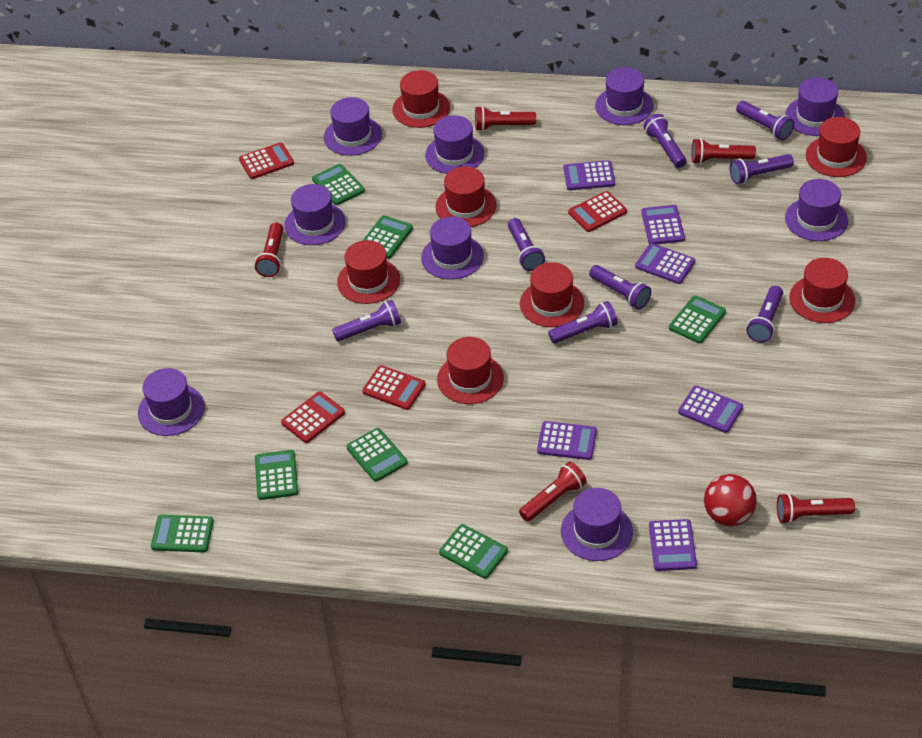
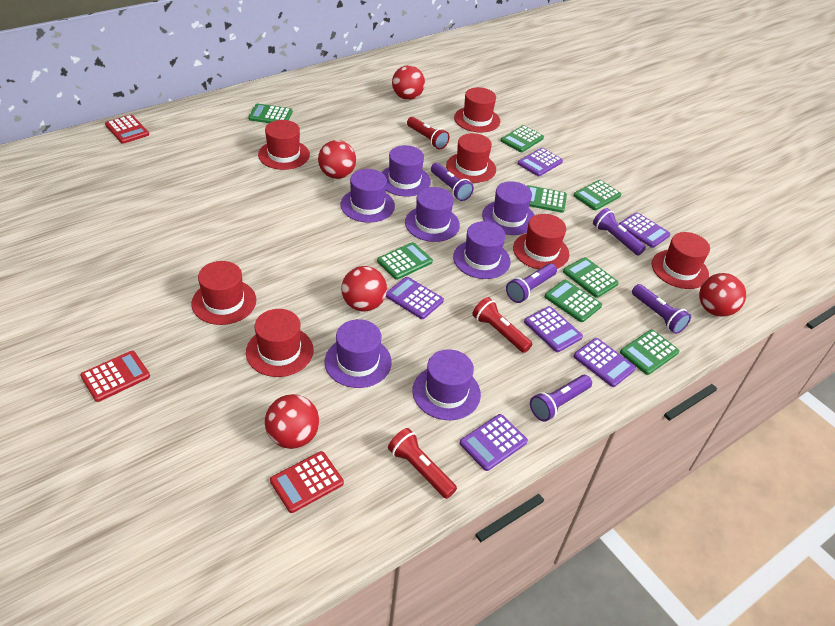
green calculator: [151,515,214,552] [255,450,298,500] [312,164,365,205] [346,428,408,482] [363,215,413,259] [439,524,508,579] [669,295,726,344] = 7 -> [248,103,293,123] [377,242,433,280] [501,125,544,152] [527,185,567,213] [545,280,602,322] [563,257,619,298] [573,180,621,210] [620,329,679,375] = 8
purple flashlight: [332,300,401,341] [508,218,545,271] [548,301,618,344] [589,265,651,309] [643,114,686,168] [730,154,794,184] [736,101,794,140] [746,286,783,343] = 8 -> [431,163,474,201] [506,263,557,303] [530,375,592,422] [593,208,646,256] [632,284,691,334] = 5
purple hat: [138,368,205,436] [284,184,346,245] [324,97,382,156] [421,217,484,280] [425,115,484,174] [561,488,633,561] [595,67,654,125] [785,77,845,136] [785,179,848,241] = 9 -> [324,319,392,388] [341,169,395,223] [381,145,431,197] [405,187,460,242] [412,349,481,420] [453,221,511,279] [482,181,535,235] = 7
red ball: [704,474,757,526] = 1 -> [265,394,319,449] [318,140,356,179] [341,266,387,312] [392,65,425,100] [699,273,746,317] = 5
red calculator: [239,142,294,179] [281,391,345,443] [362,365,426,410] [568,191,627,232] = 4 -> [80,351,150,402] [105,115,149,144] [270,451,344,513] = 3
red flashlight: [255,222,283,277] [475,106,536,131] [519,462,587,522] [692,138,756,164] [777,493,855,524] = 5 -> [388,428,457,499] [407,117,450,149] [472,297,532,353] = 3

